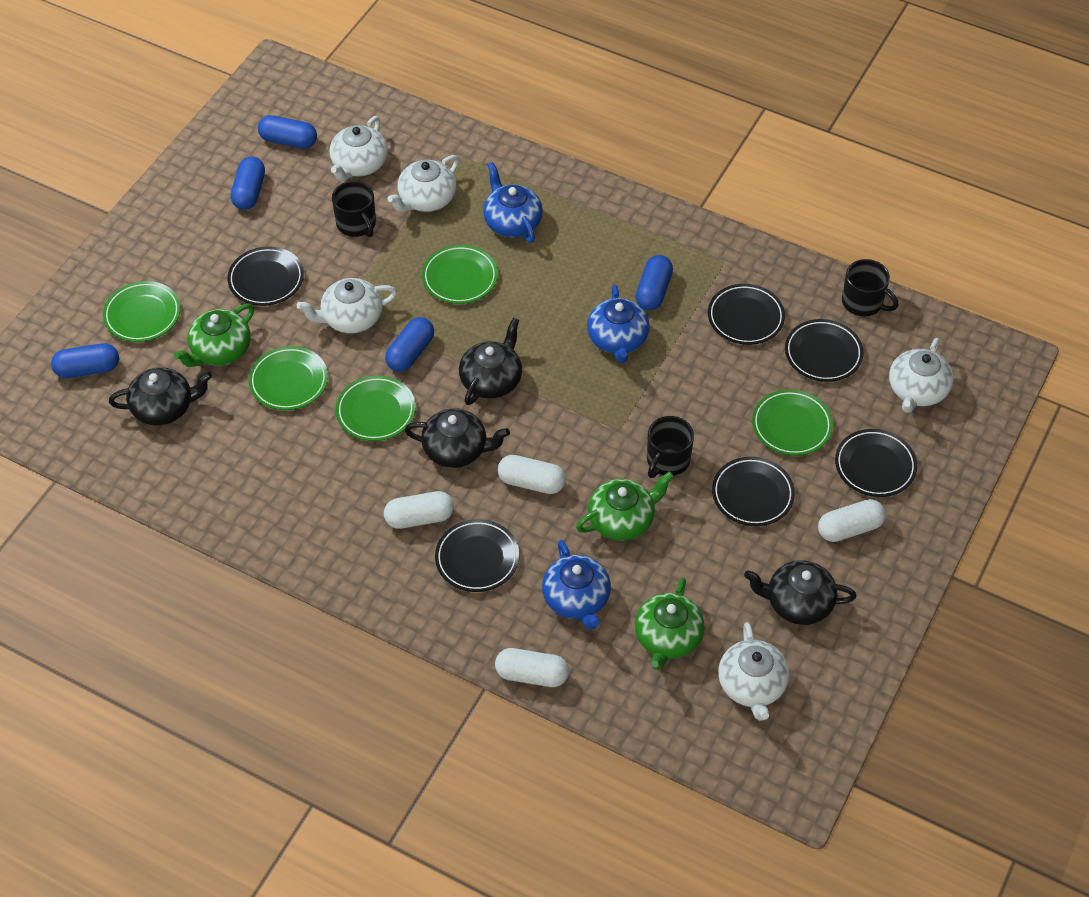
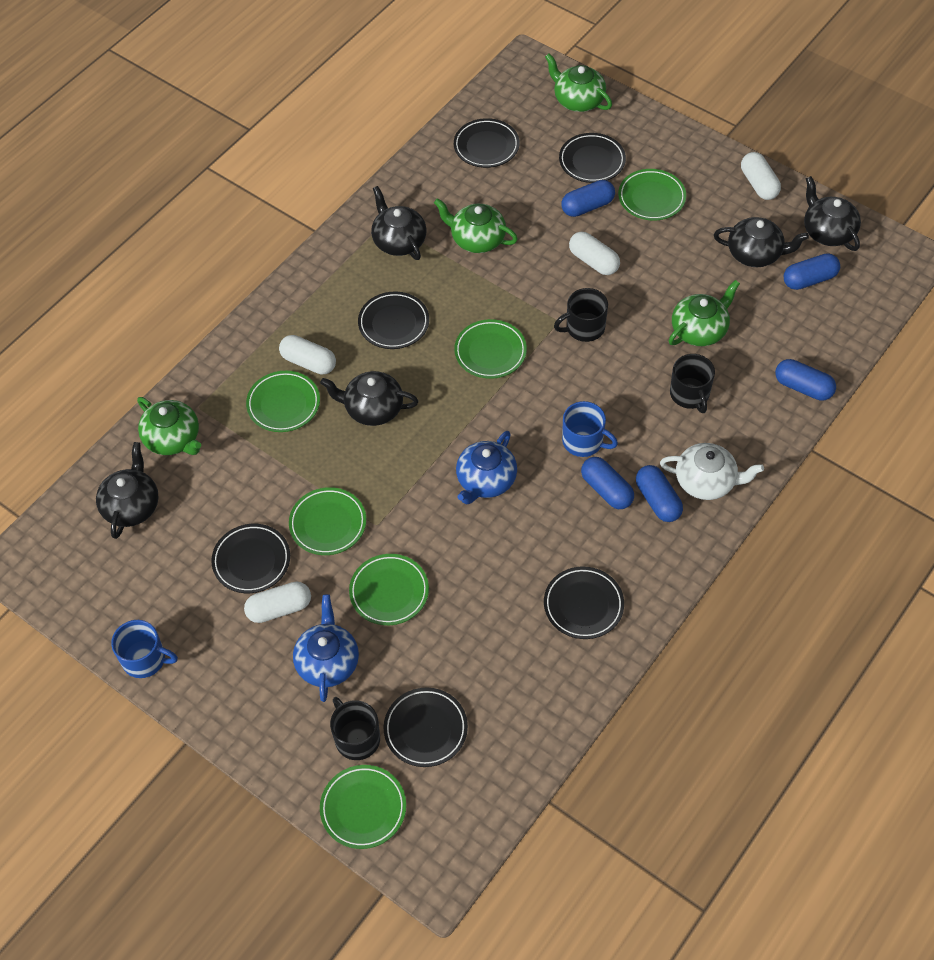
black teapot: [109,367,212,426] [404,408,510,468] [459,318,522,405] [744,560,856,625] = 4 -> [96,442,159,539] [320,371,418,426] [371,186,427,260] [714,217,809,267] [804,176,861,251] = 5
blue mug: none = 0 -> [111,620,178,678] [562,401,618,457] = 2
blue teapot: [483,162,543,243] [542,540,611,630] [587,285,649,363] = 3 -> [293,594,359,702] [456,431,517,504] = 2
green plate: [103,281,181,342] [249,346,328,410] [336,376,416,441] [422,245,498,304] [752,389,833,456] = 5 -> [246,371,320,432] [289,487,366,555] [320,765,406,849] [349,554,429,625] [454,319,527,379] [618,169,686,221] = 6
green teapot: [174,304,254,367] [576,471,674,541] [635,578,704,670] = 3 -> [137,397,201,455] [434,198,518,253] [545,53,612,112] [668,280,740,346] = 4
white teapot: [297,278,397,333] [330,116,388,181] [388,155,459,212] [718,622,789,721] [889,338,953,413] = 5 -> [660,443,764,500] = 1

